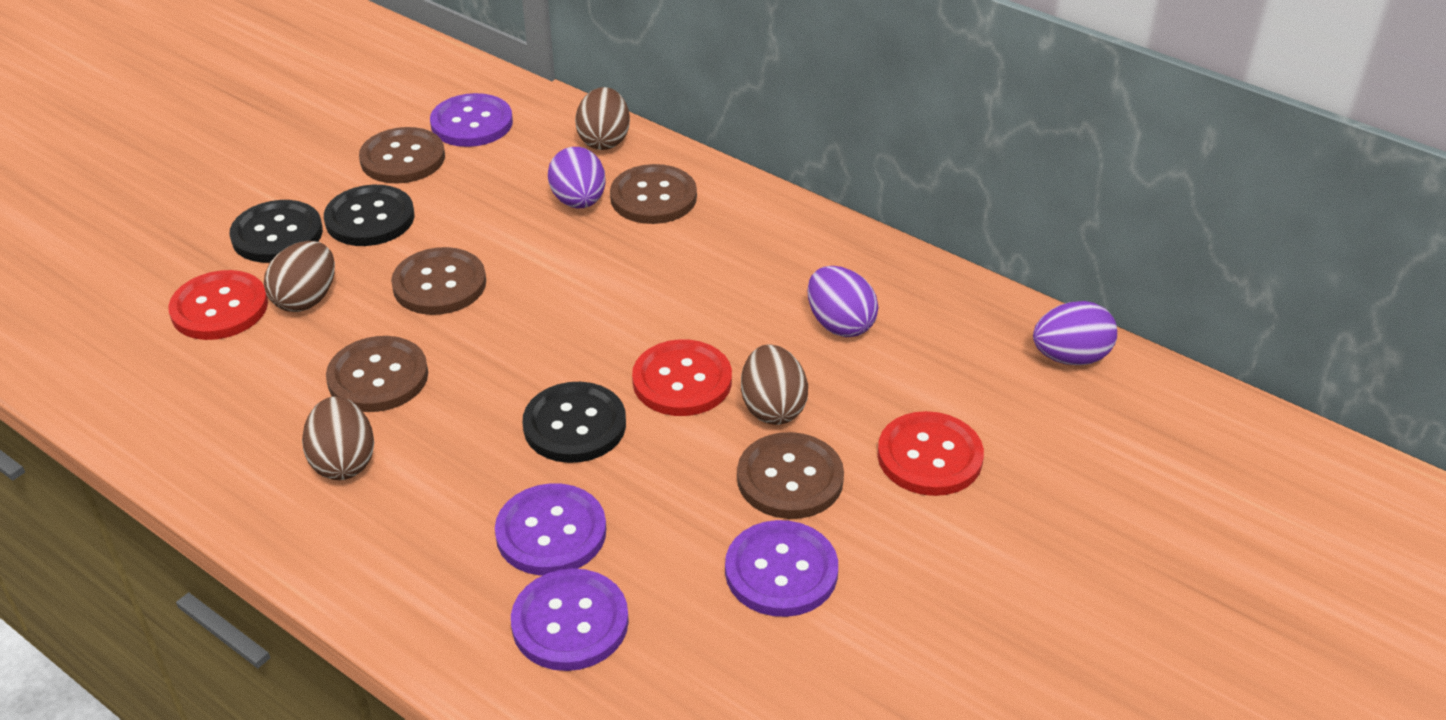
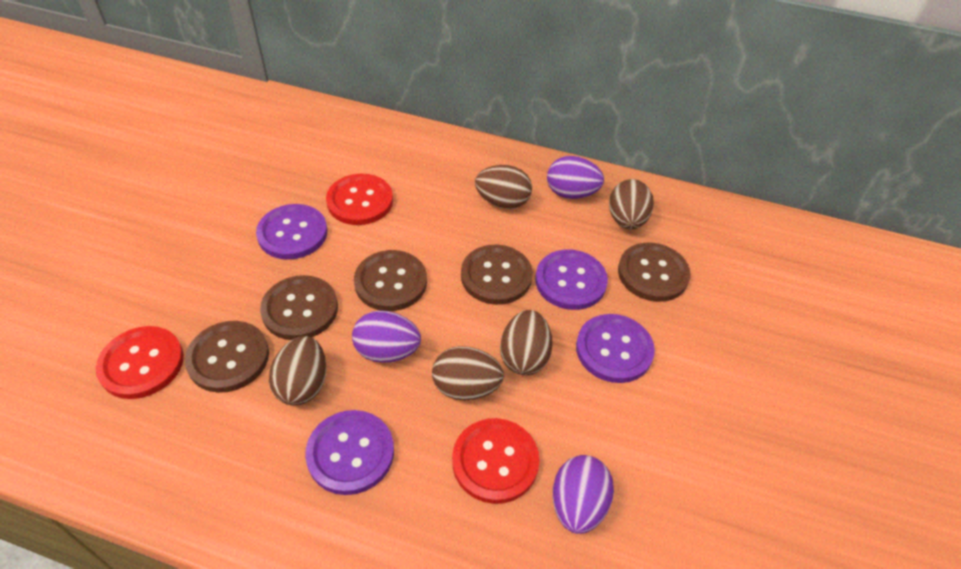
black button: [230,200,323,263] [324,185,415,246] [522,382,626,463] = 3 -> none = 0
brown egg: [264,241,335,312] [302,396,374,480] [575,87,630,150] [741,344,808,425] = 4 -> [269,336,326,405] [432,346,504,400] [475,165,532,209] [500,310,553,375] [609,179,654,229] = 5

